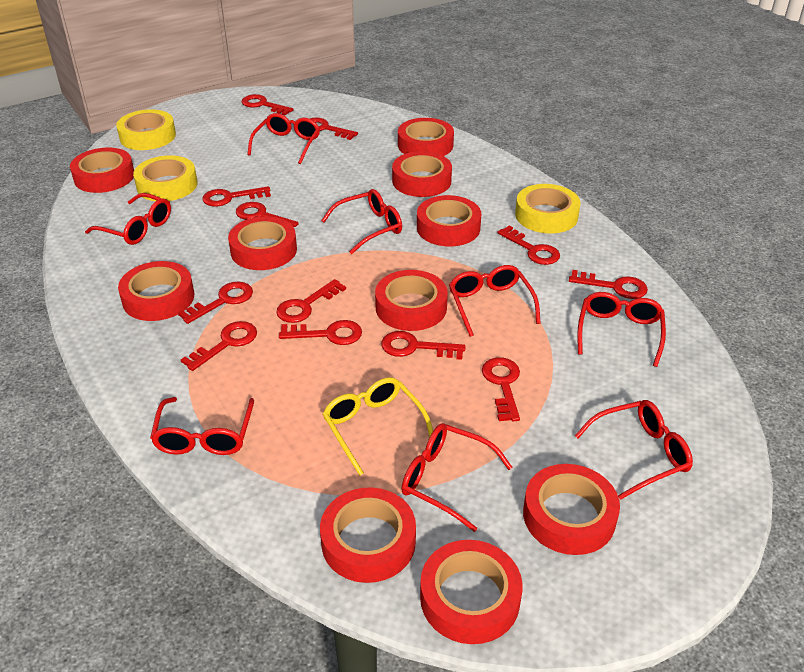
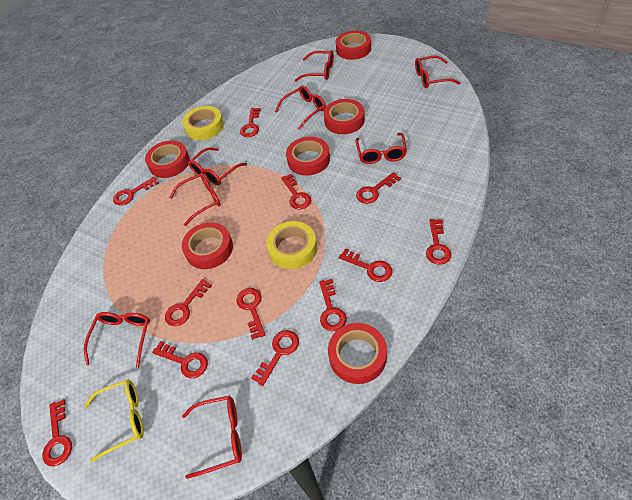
red tape: [70,148,134,193] [118,261,194,321] [228,216,297,270] [320,487,416,583] [375,270,448,331] [392,151,452,197] [398,118,454,156] [417,195,481,246] [420,540,523,644] [523,464,620,555] = 10 -> [145,140,190,178] [182,222,233,269] [286,137,330,176] [324,99,365,134] [328,323,387,384] [336,30,371,60] = 6
yellow tape: [116,109,176,150] [133,155,197,201] [515,184,581,234] = 3 -> [182,106,224,140] [266,221,317,269] = 2

